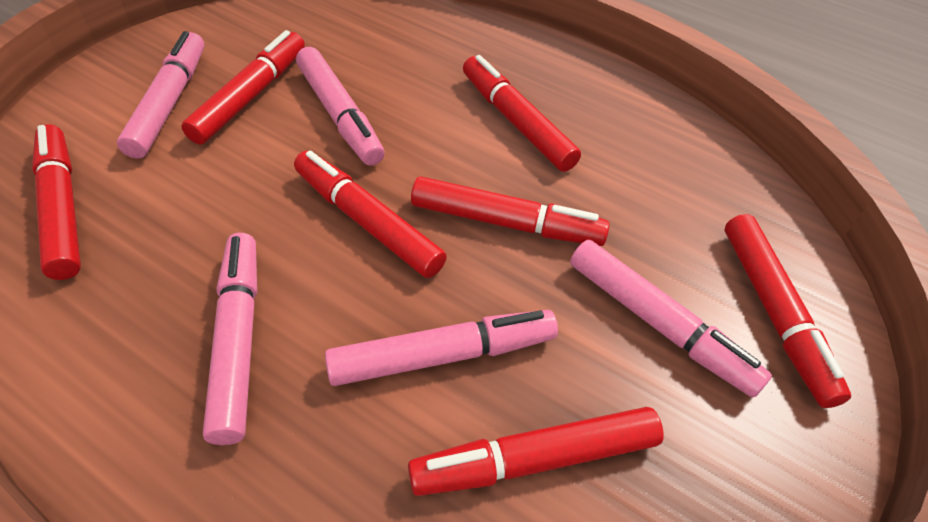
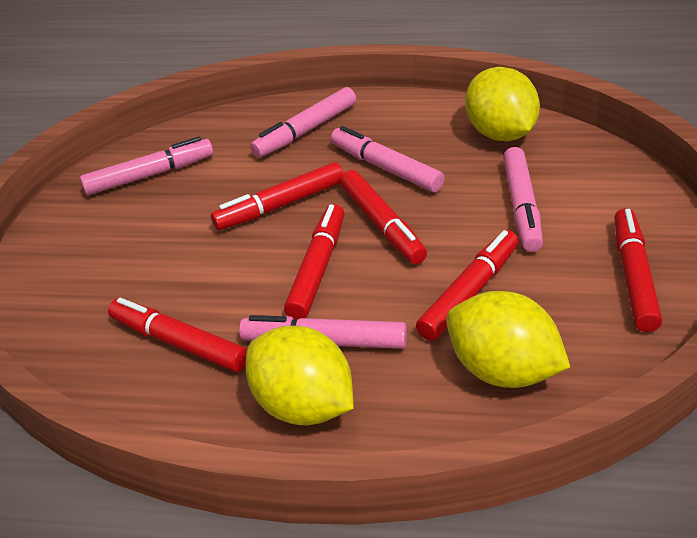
red marker: [32,124,81,280] [181,30,305,145] [294,151,447,278] [408,407,664,496] [411,176,610,246] [463,55,581,172] [725,214,851,408] = 7 -> [108,298,247,372] [211,162,344,230] [284,204,344,319] [340,170,427,264] [416,230,519,341] [614,208,662,332] = 6
yellow lemon: none = 0 -> [246,326,354,425] [446,291,570,388] [465,67,540,141] = 3

